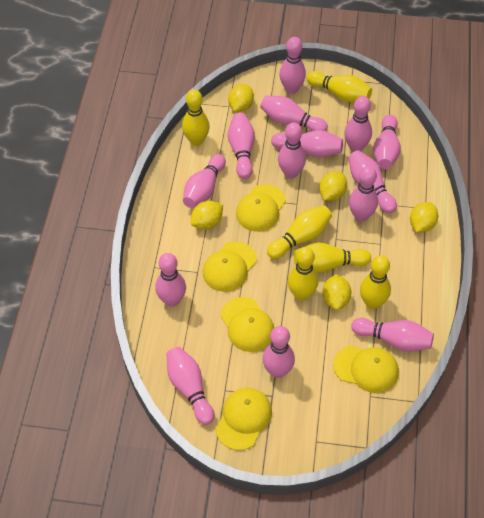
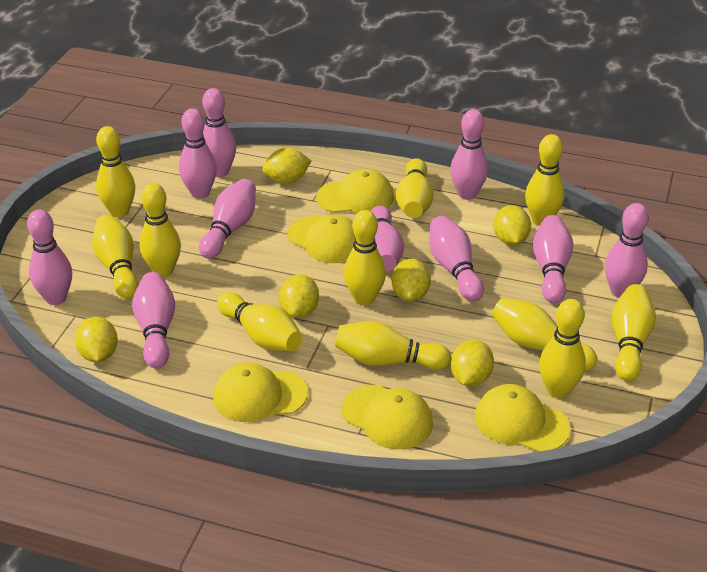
pink bowling pin: [155,253,186,307] [166,347,215,425] [183,154,226,208] [228,113,255,179] [260,96,328,131] [263,326,295,378] [271,130,343,158] [278,122,306,179] [279,37,306,94] [344,96,372,152] [348,150,397,214] [349,166,378,222] [351,318,434,352] [373,115,401,169] = 14 -> [27,209,72,305] [132,272,175,368] [179,108,217,199] [199,179,256,259] [202,88,236,177] [371,206,404,272] [429,216,484,302] [450,109,488,200] [532,215,573,303] [605,203,649,298] = 10
yellow bowling pin: [182,89,210,146] [267,205,332,259] [288,247,318,301] [294,242,371,272] [307,71,372,102] [360,255,391,309] = 6 -> [92,214,139,299] [96,126,135,218] [139,183,181,277] [217,292,302,351] [335,321,451,370] [344,210,386,306] [395,158,434,218] [492,298,598,371] [525,134,565,226] [539,299,586,398] [612,284,656,381] = 11
yellow lemon: [191,201,223,229] [228,84,254,112] [319,171,347,201] [322,274,352,310] [410,202,438,232] = 5 -> [75,317,118,362] [263,148,311,184] [279,274,319,318] [391,259,431,301] [451,340,494,386] [493,205,531,245] = 6

